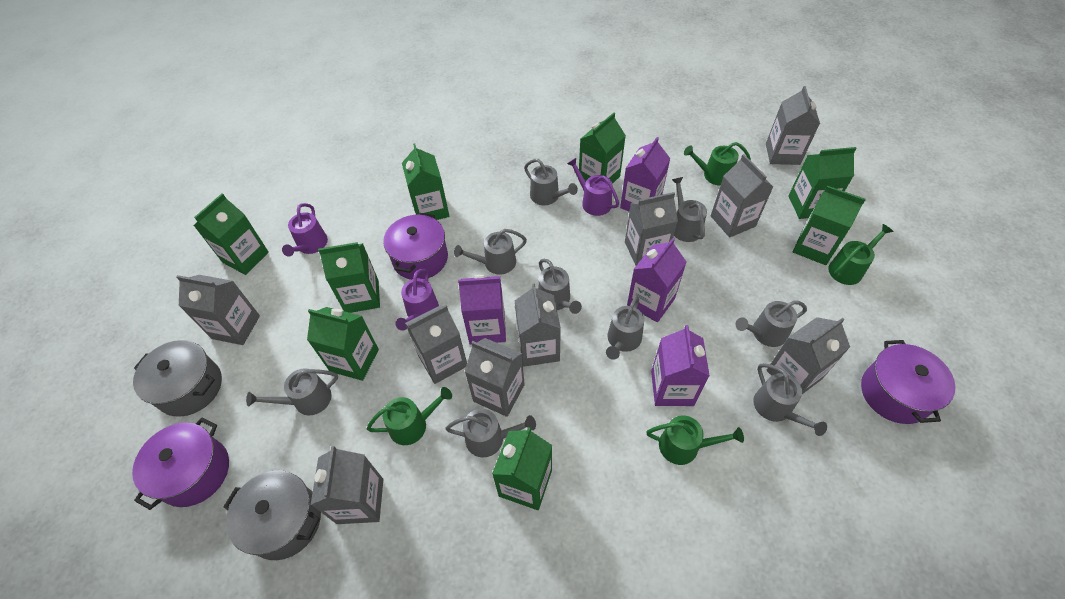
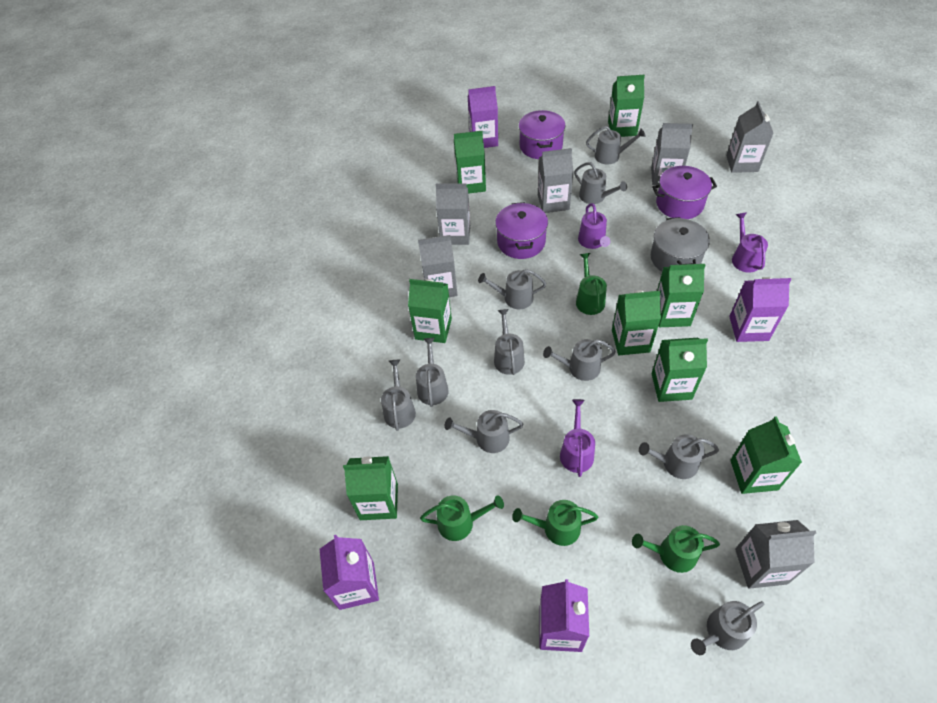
grey carton: [176,275,260,345] [311,446,384,524] [405,305,467,384] [465,338,525,417] [515,284,561,367] [625,192,678,265] [711,154,773,238] [766,86,820,165] [766,317,850,394] = 9 -> [418,235,458,297] [436,183,470,245] [538,148,574,213] [651,123,693,185] [726,101,774,173] [735,520,816,589] = 6
grey pot: [133,340,222,417] [224,470,321,560] = 2 -> [651,217,710,272] = 1
grey watering can: [246,368,338,415] [446,409,536,457] [454,229,527,275] [524,159,578,205] [538,259,582,314] [606,297,644,360] [672,177,707,242] [736,300,807,347] [753,363,827,436] = 9 -> [381,360,416,431] [416,338,449,407] [445,410,524,453] [478,269,546,309] [494,309,525,375] [543,339,616,381] [574,162,627,204] [586,126,646,165] [639,434,719,479] [691,601,764,655] = 10

